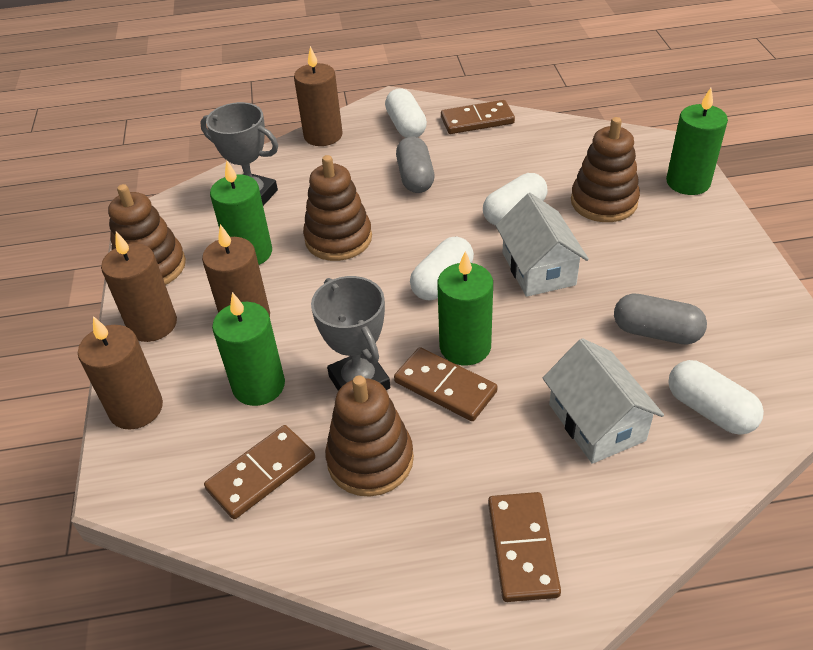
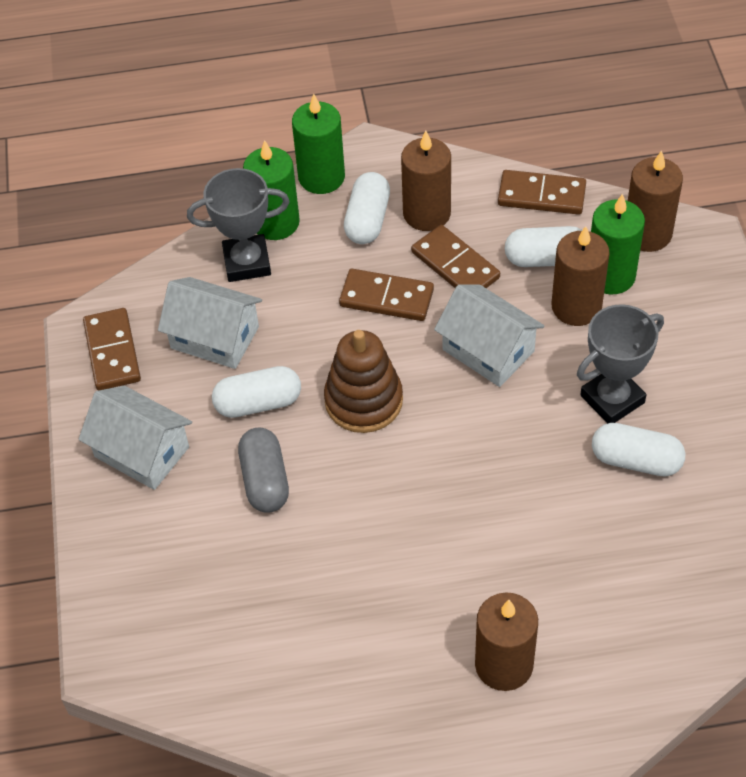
brown stacking toy: [108,184,186,285] [303,155,372,261] [325,375,414,497] [571,117,640,222] = 4 -> [324,330,403,433] = 1
green candle: [210,161,272,265] [212,292,285,406] [437,251,493,365] [666,88,728,195] = 4 -> [243,140,300,240] [292,94,345,194] [591,193,645,294] = 3
grey capsule: [396,136,434,193] [614,294,707,345] = 2 -> [238,427,289,513] = 1
white house: [496,193,589,297] [543,338,664,464] = 2 -> [79,386,192,490] [158,277,262,369] [434,285,544,387] = 3

